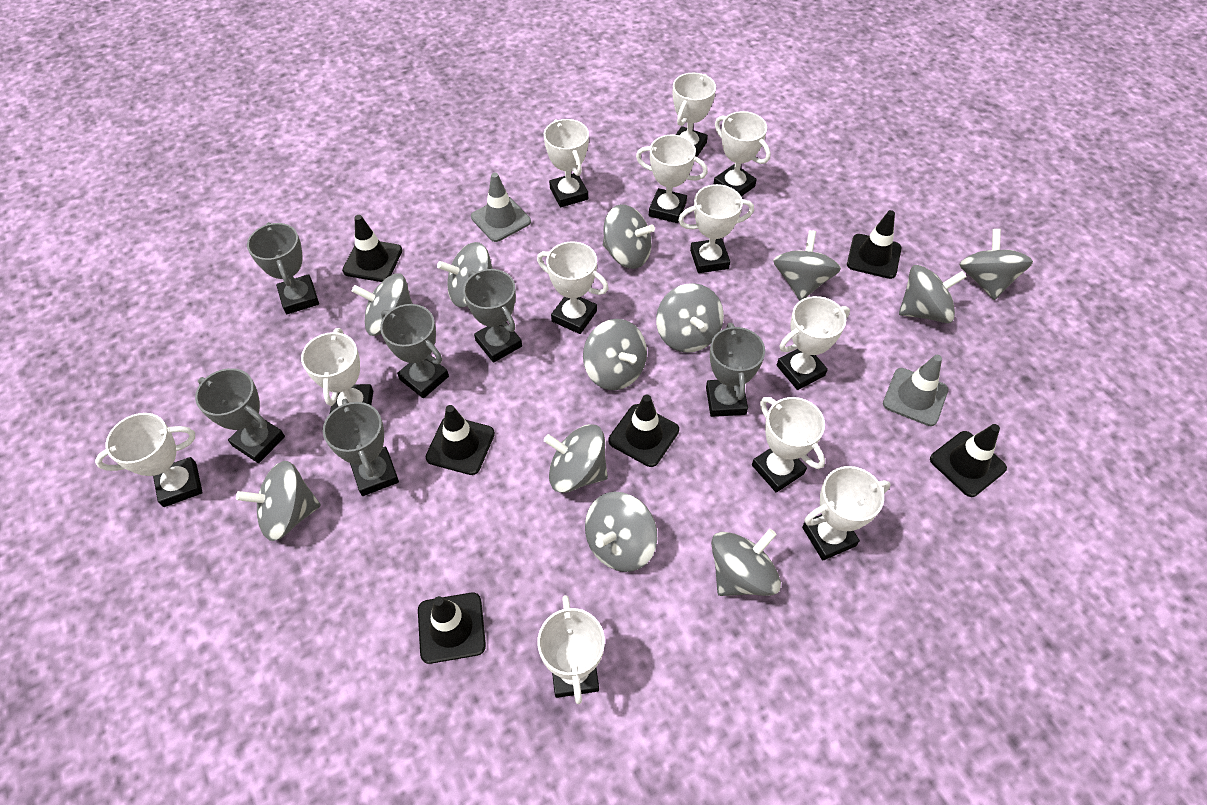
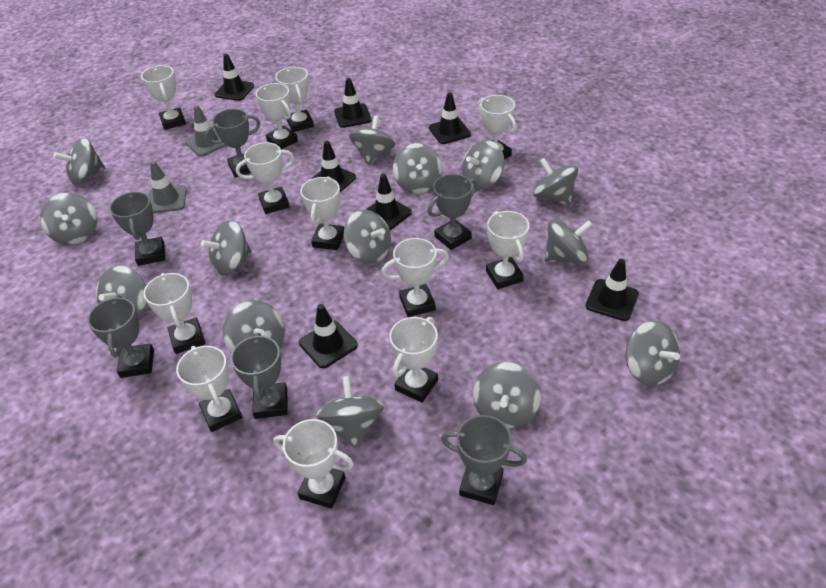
black traffic cone: [342,215,402,282] [418,593,486,664] [426,405,495,475] [608,395,679,467] [847,210,901,279] [930,424,1007,497] = 6 -> [215,54,254,101] [299,304,358,368] [311,141,356,192] [334,78,372,128] [366,174,412,230] [429,93,471,144] [586,259,639,321] = 7
grey spinning top: [236,461,321,541] [352,273,413,336] [437,242,493,307] [544,424,608,493] [583,319,647,390] [585,492,657,572] [603,204,655,269] [656,283,724,353] [711,529,781,596] [773,230,841,301] [899,265,967,323] [959,229,1033,300] = 12 -> [40,193,97,245] [54,138,105,185] [96,266,147,317] [201,221,252,275] [223,300,285,353] [316,376,384,448] [343,210,391,264] [349,115,396,165] [393,143,442,194] [462,140,505,190] [473,362,541,429] [533,158,578,206] [545,219,593,264] [626,321,680,386] = 14

